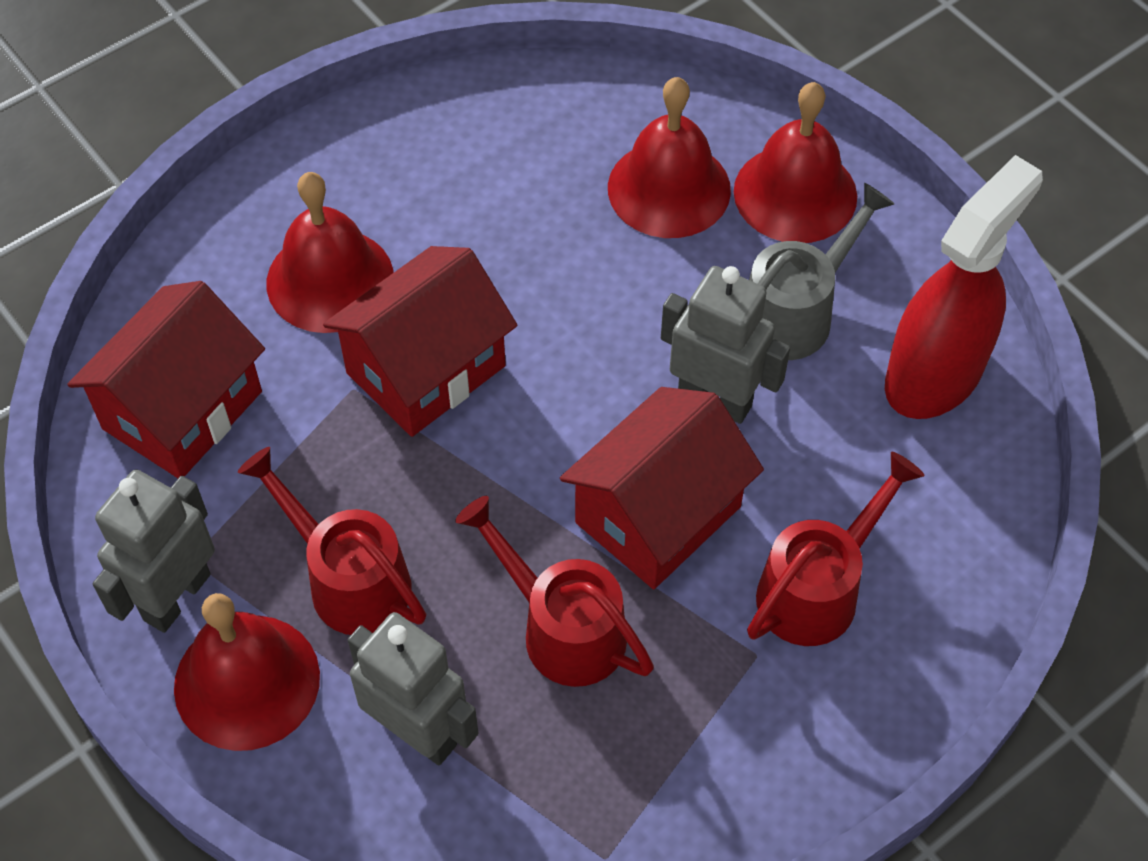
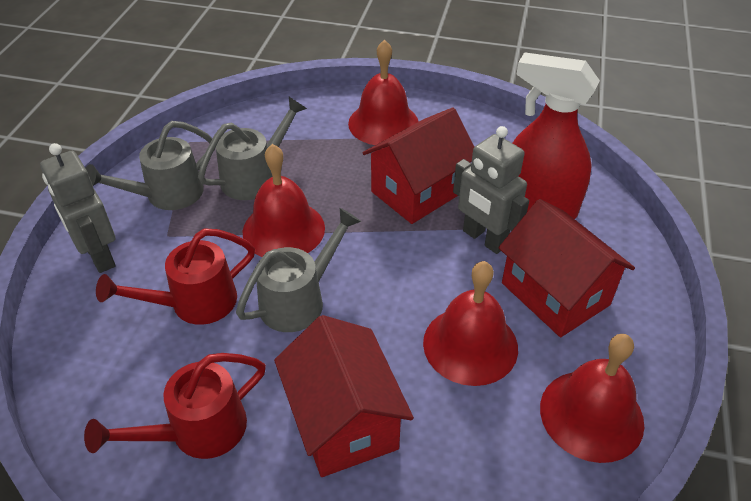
grey robot: [93,469,215,633] [348,612,478,765] [661,266,790,424] = 3 -> [40,143,116,273] [453,126,529,254] = 2
grey watering can: [749,183,894,360] = 1 -> [85,121,215,210] [198,97,307,200] [236,208,361,332] = 3
red watering can: [238,447,426,635] [455,496,654,687] [747,452,925,646] = 3 -> [84,353,266,459] [96,228,255,325] = 2

